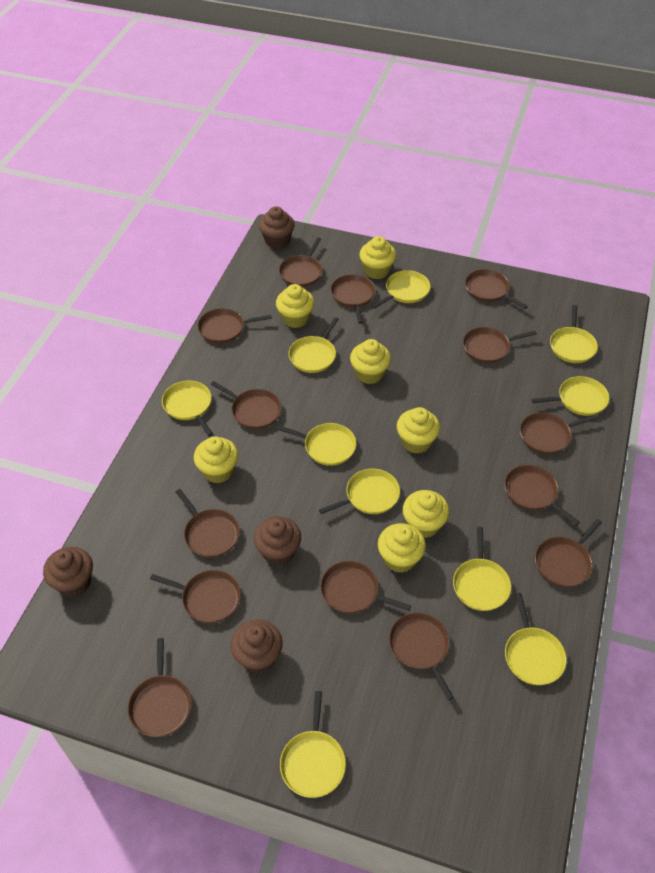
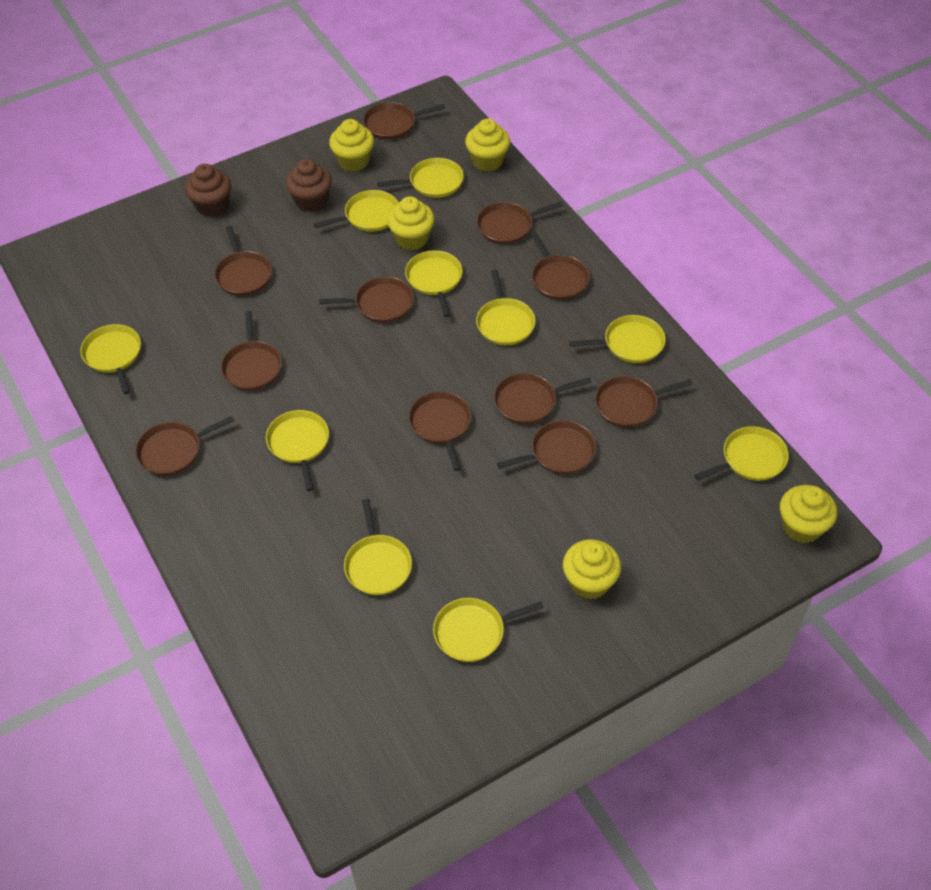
brown cupcake: [43,547,93,597] [231,620,283,673] [254,516,301,566] [259,206,295,249] = 4 -> [185,164,231,217] [286,159,332,212] = 2
brown pan: [128,638,191,737] [150,570,241,623] [176,489,240,558] [198,308,272,343] [211,381,281,429] [279,237,322,287] [320,561,411,613] [330,274,375,324] [389,613,454,700] [463,327,537,363] [465,269,528,309] [504,465,580,526] [520,412,598,454] [535,519,602,587] = 14 -> [135,416,234,476] [214,226,272,296] [221,311,282,391] [319,277,414,323] [363,102,445,140] [409,391,471,471] [477,202,563,244] [494,373,592,424] [497,420,596,474] [530,231,590,300] [595,376,693,427] = 11
yellow cupcake: [194,436,238,483] [276,284,315,328] [350,339,391,384] [359,236,396,279] [378,523,426,573] [397,407,440,454] [402,490,449,538] = 7 -> [329,119,374,172] [387,196,434,250] [465,119,510,171] [563,539,621,599] [780,485,837,543] = 5

